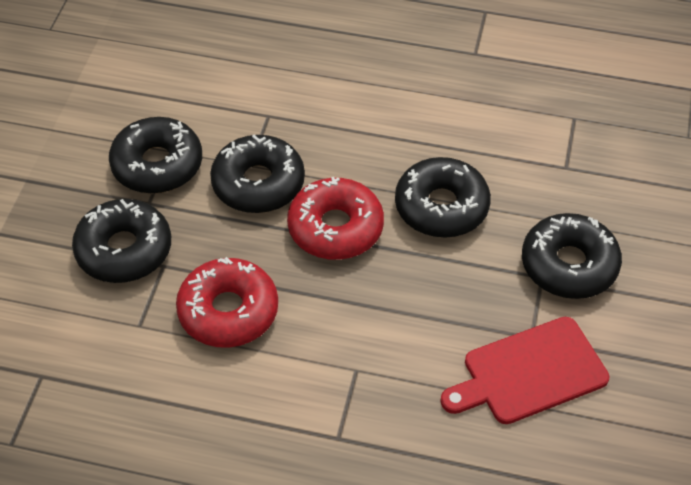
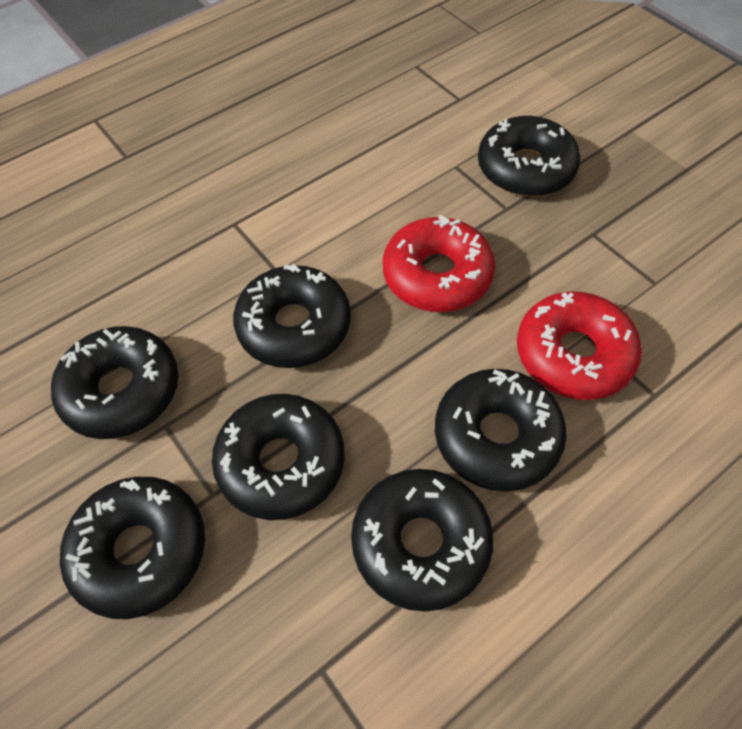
black donut: [72,199,171,283] [109,117,202,194] [210,135,305,213] [395,157,491,238] [522,213,622,299] = 5 -> [51,326,179,439] [60,477,205,619] [212,394,345,520] [233,264,351,368] [351,469,493,612] [435,369,567,491] [478,116,580,196] = 7
red cutting board: [440,317,609,424] = 1 -> none = 0

